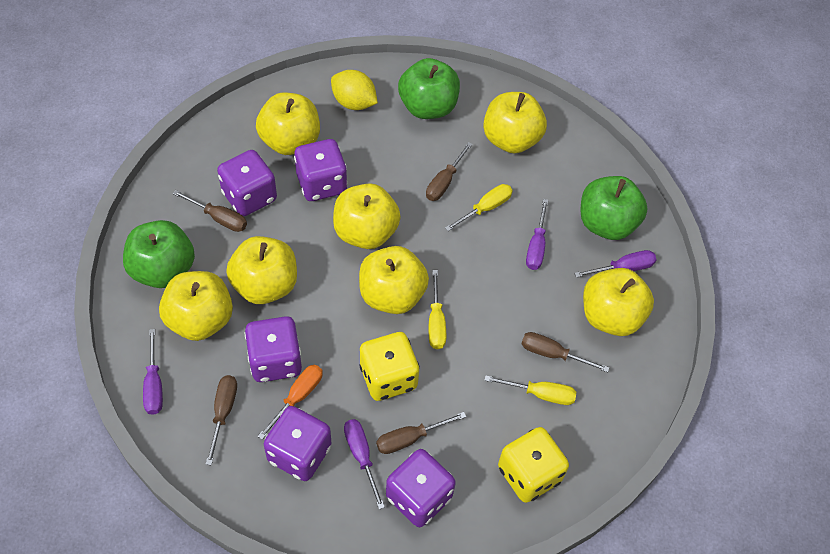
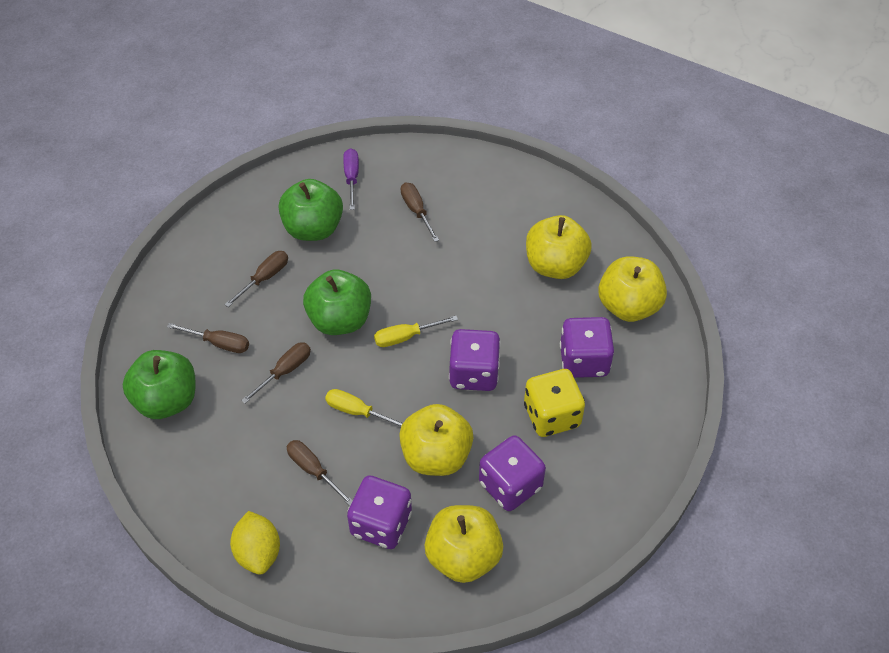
orange screwdriver: [258,365,323,440] = 1 -> none = 0
purple dice: [217,150,277,216] [245,316,302,382] [264,406,332,481] [294,139,347,201] [386,449,456,527] = 5 -> [347,475,412,549] [449,329,501,391] [479,435,546,511] [560,317,614,378] = 4
purple screwdriver: [143,329,163,415] [344,419,385,509] [526,199,548,270] [574,250,656,278] = 4 -> [343,148,359,210] = 1
yellow apple: [159,271,233,341] [226,236,297,304] [256,93,320,155] [333,183,401,249] [359,246,429,314] [483,92,547,153] [583,268,654,336] = 7 -> [399,404,473,476] [425,505,503,583] [526,215,592,279] [598,256,667,322] = 4
yellow dice: [359,332,420,401] [498,427,569,503] = 2 -> [524,369,585,437] = 1
yellow screwdriver: [429,270,446,349] [445,184,513,231] [484,375,576,405] = 3 -> [325,389,404,426] [374,316,458,347] = 2

